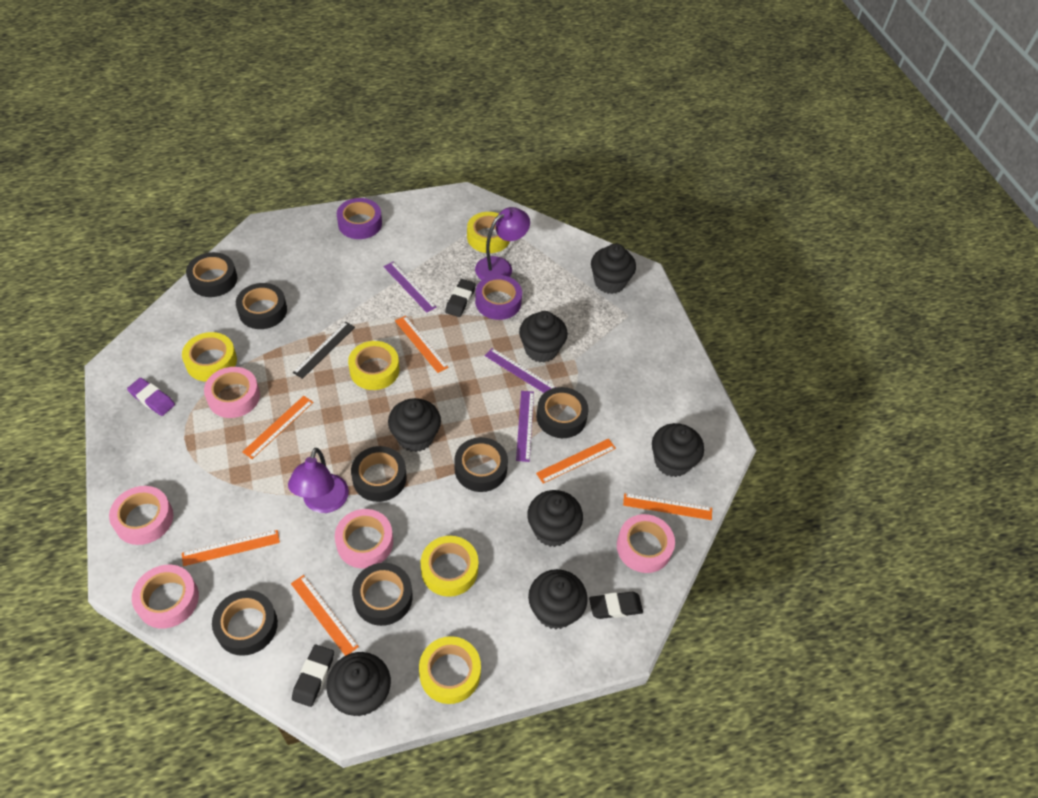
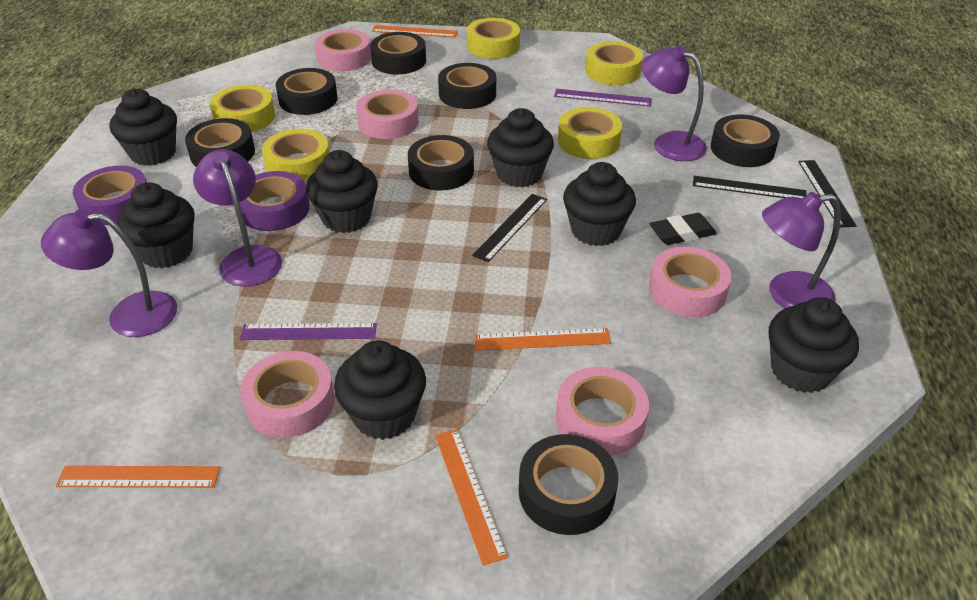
black eraser: [292,645,334,707] [445,279,476,317] [589,592,643,619] = 3 -> [650,213,717,245] = 1
black ruler: [293,321,355,379] = 1 -> [472,194,547,262] [693,176,807,198] [798,160,857,228] = 3
orange ruler: [182,530,280,566] [242,396,313,459] [291,575,359,656] [395,316,448,373] [536,438,616,483] [623,493,712,520] = 6 -> [56,466,220,488] [372,25,458,38] [435,429,508,566] [474,328,611,351] = 4
purple eraser: [127,378,175,416] = 1 -> none = 0
purple lamp: [288,448,349,513] [475,207,530,280] = 2 -> [41,209,178,337] [193,149,282,287] [641,46,707,161] [762,192,841,308] = 4
purple ruler: [383,262,436,312] [485,348,556,393] [516,391,534,462] = 3 -> [240,323,377,340] [554,89,652,107] = 2

